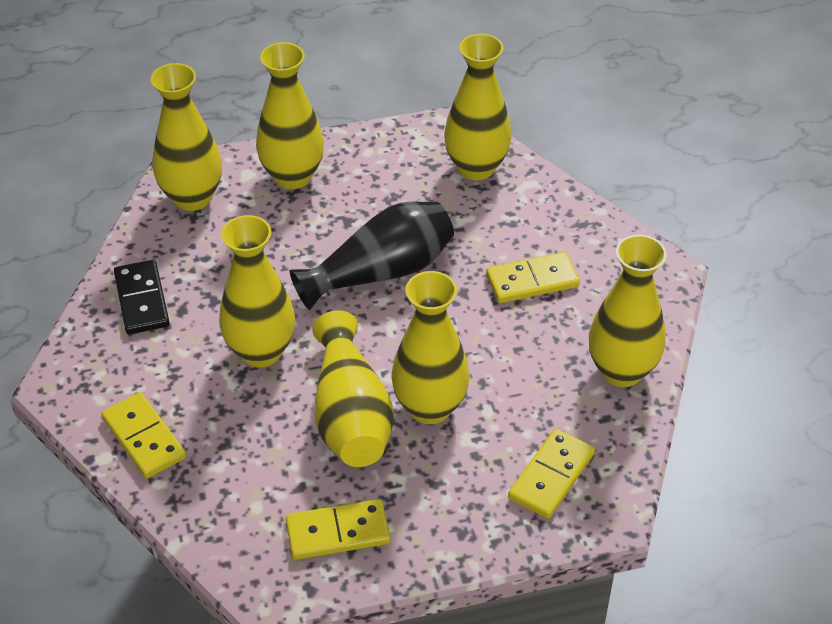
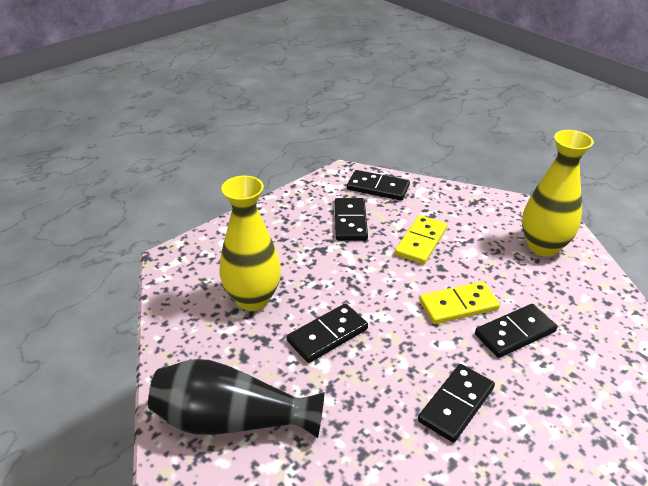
black domino: [114,260,170,335] = 1 -> [287,303,368,363] [335,198,368,241] [347,170,410,201] [418,364,495,443] [475,304,557,358] = 5
yellow domino: [101,392,186,478] [286,499,390,560] [486,252,580,303] [508,428,595,519] = 4 -> [395,215,447,264] [419,281,500,324] = 2
yellow vase: [151,63,222,211] [219,215,295,367] [256,42,324,189] [312,310,394,467] [391,271,470,424] [444,34,512,180] [589,234,667,387] = 7 -> [220,175,281,311] [522,130,594,257] = 2

